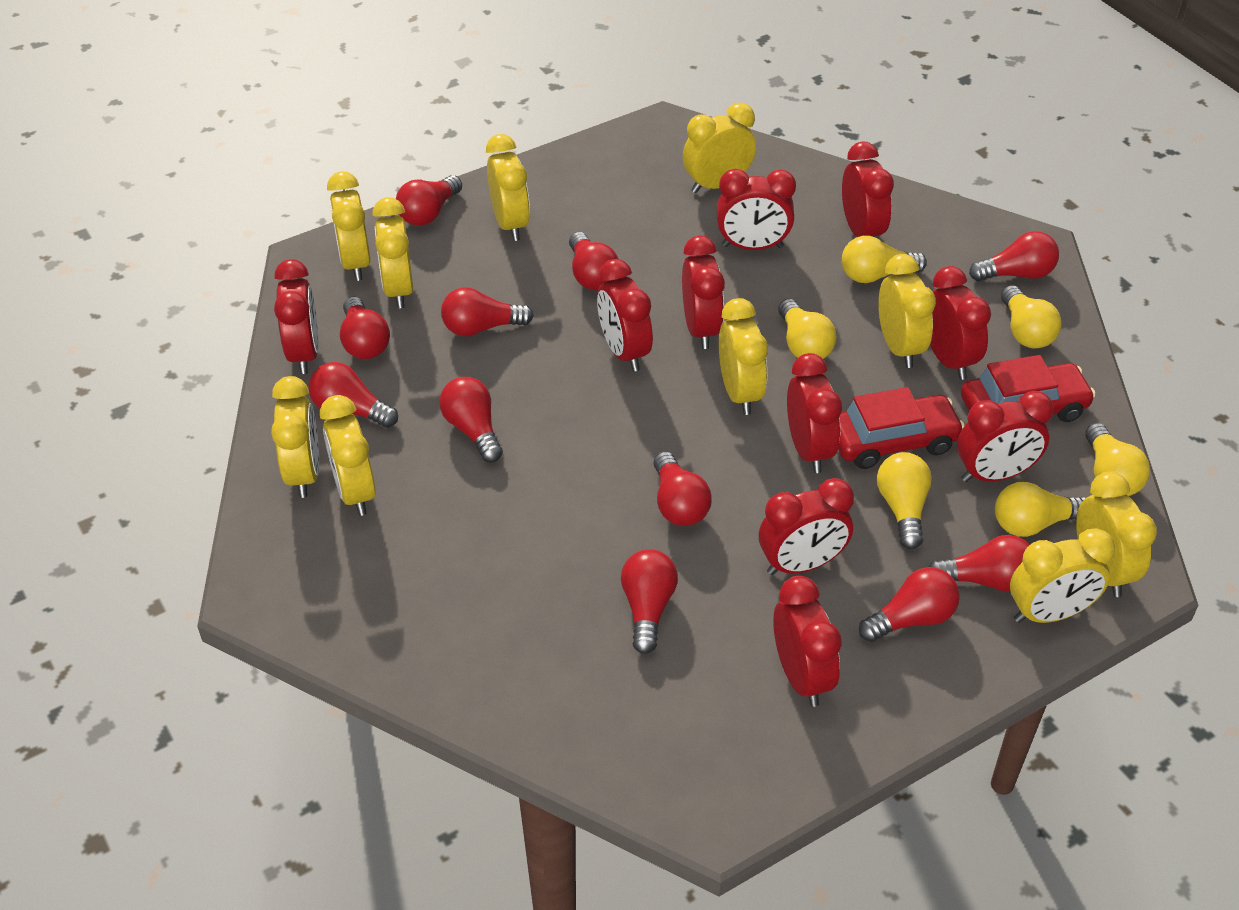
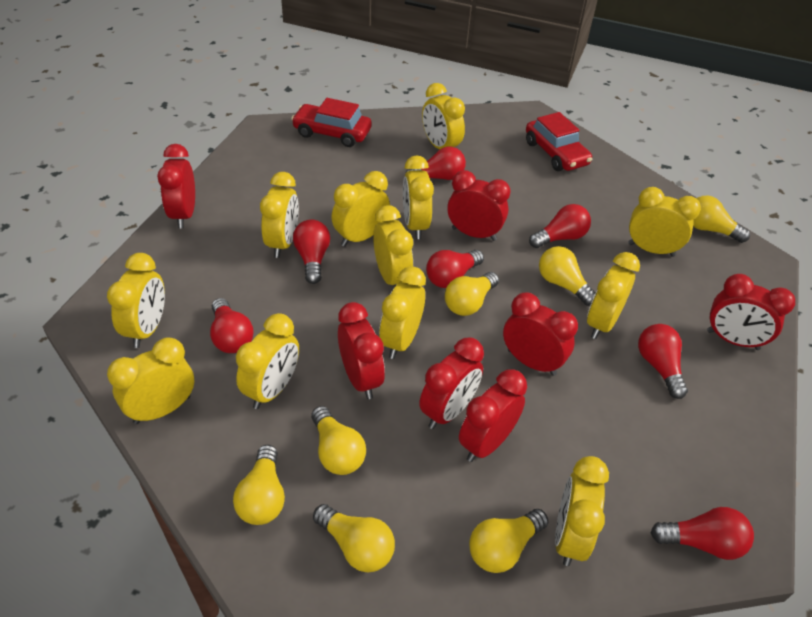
red clock: [274,259,319,374] [597,259,653,372] [682,236,725,349] [717,169,796,250] [759,478,854,575] [773,576,842,707] [787,353,842,473] [842,141,894,237] [930,266,991,380] [957,391,1053,482] = 10 -> [157,144,195,228] [338,302,385,399] [419,337,484,429] [447,170,511,241] [459,369,527,462] [503,293,578,376] [707,274,795,350] = 7
red light bulb: [309,362,398,428] [340,297,390,359] [396,175,462,226] [439,377,503,463] [441,287,534,336] [569,232,619,290] [621,549,678,654] [653,451,712,526] [859,567,960,642] [929,535,1030,592] [969,231,1059,281] = 11 -> [210,298,254,353] [293,220,330,284] [405,147,466,180] [426,250,484,288] [529,204,591,248] [638,324,688,399] [651,507,754,560] = 7
yellow clock: [271,376,319,498] [320,395,376,516] [327,172,371,281] [372,197,413,308] [486,134,530,241] [683,103,756,193] [719,298,768,415] [878,254,936,368] [1010,529,1115,623] [1076,471,1157,597] = 10 -> [107,253,165,348] [107,337,194,424] [236,313,299,409] [260,172,299,258] [331,171,390,247] [373,205,413,286] [379,266,426,359] [403,155,434,239] [422,83,465,149] [555,456,609,566] [587,252,640,339] [628,187,701,257] = 12
yellow light bulb: [778,299,837,359] [842,236,927,283] [877,452,932,549] [995,482,1086,537] [1001,285,1061,348] [1085,423,1150,496] = 6 -> [233,445,285,525] [311,406,366,475] [313,504,395,572] [445,272,499,316] [469,509,548,573] [539,246,596,306] [693,196,750,243] = 7

